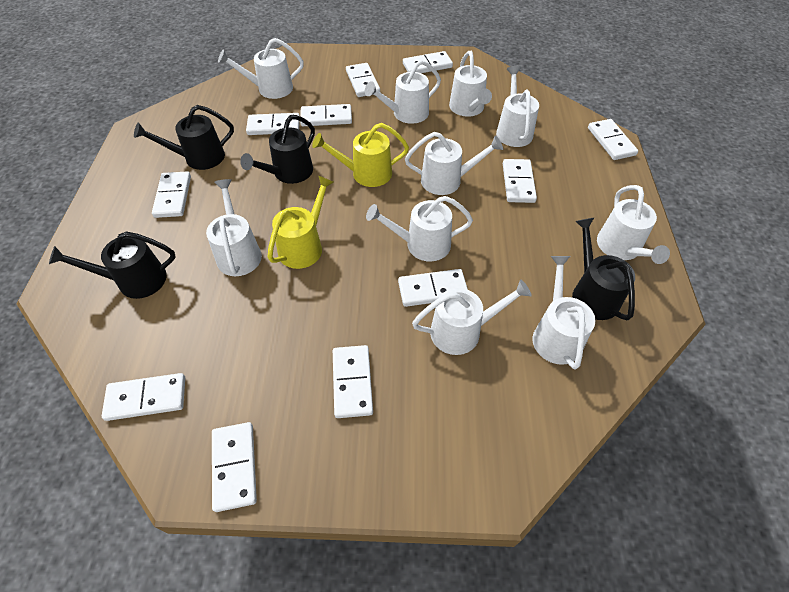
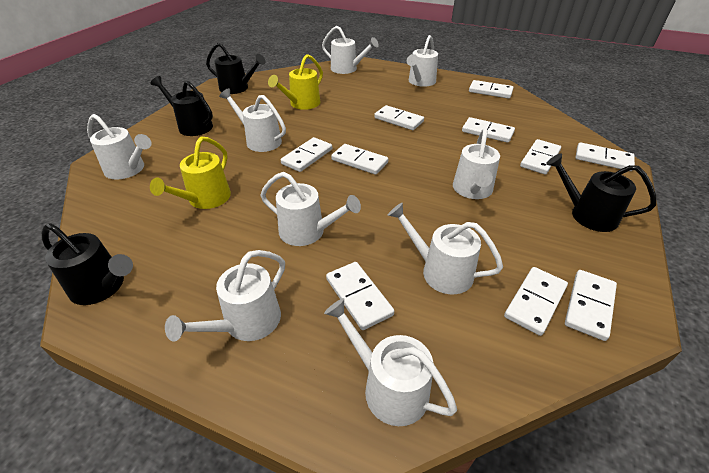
white domino: [102,373,185,421] [152,171,191,218] [212,422,257,512] [246,113,300,135] [300,104,352,126] [333,345,373,418] [346,63,380,97] [398,269,468,307] [403,51,453,73] [503,159,537,203] [588,119,638,160] = 11 -> [281,137,332,172] [326,262,394,330] [331,144,388,175] [374,105,424,130] [462,117,515,143] [469,80,514,99] [504,267,568,336] [520,139,561,175] [565,270,617,341] [575,142,635,171] = 10
white watering can: [206,179,262,276] [218,38,304,99] [365,60,441,124] [366,196,473,261] [405,132,503,195] [412,279,532,355] [449,51,492,117] [496,66,539,147] [532,256,595,369] [597,185,670,264] = 10 -> [87,114,152,180] [165,250,285,342] [219,88,286,152] [260,172,361,246] [322,26,379,74] [324,298,457,426] [388,203,503,294] [407,35,438,87] [453,128,500,199] = 9

